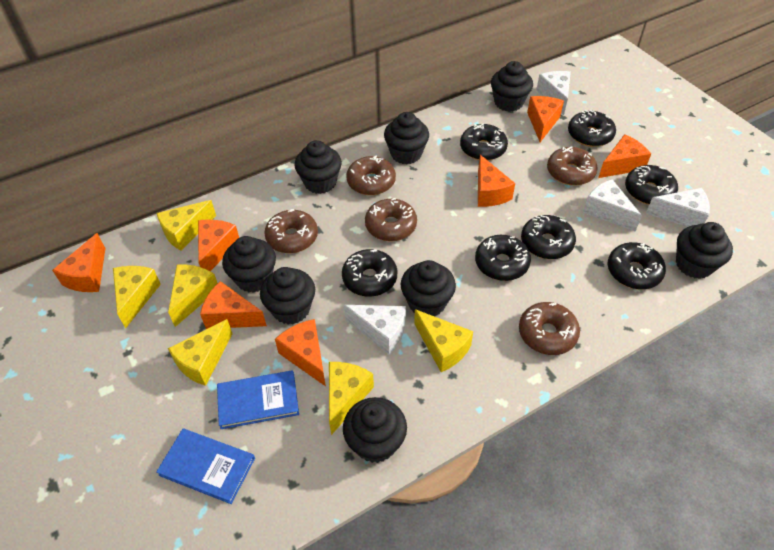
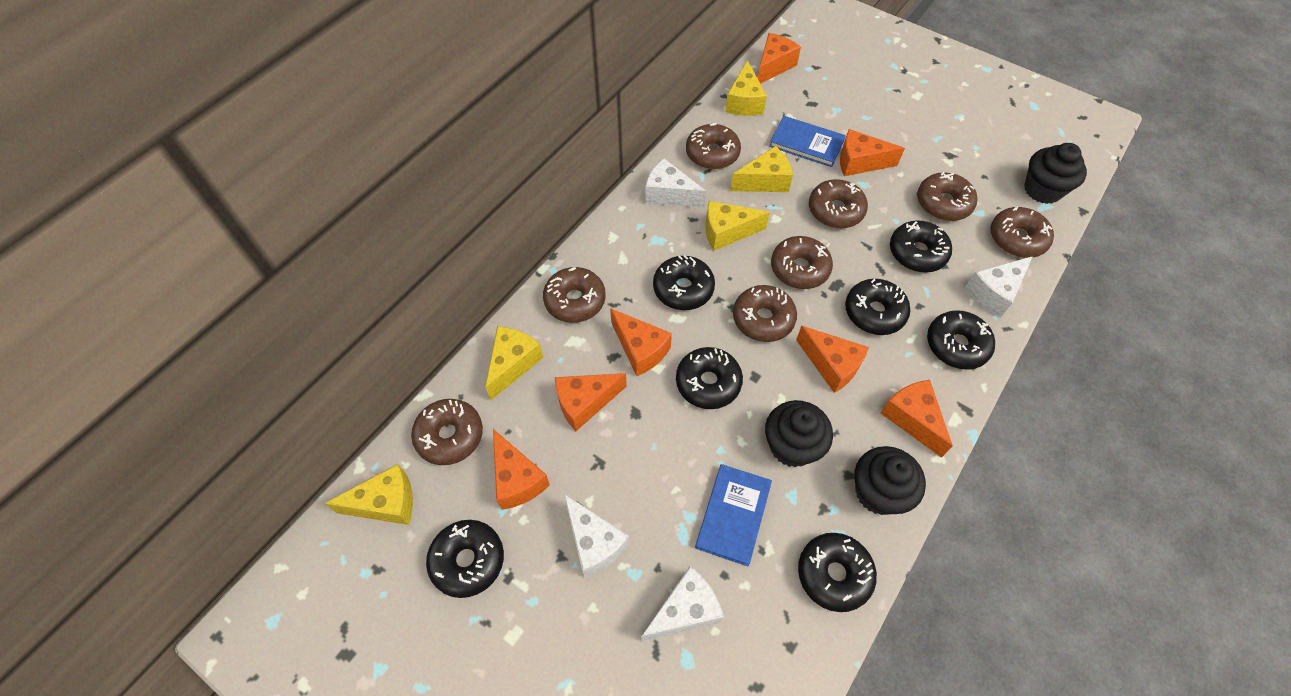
black cupcake: [222,236,276,293] [260,267,315,325] [294,140,342,194] [343,397,407,463] [384,112,429,164] [401,260,456,317] [491,61,533,112] [676,222,733,279] = 8 -> [765,400,833,467] [855,446,926,515] [1024,143,1087,204] = 3
brown donut: [264,209,318,253] [346,156,396,195] [365,198,417,241] [519,302,580,355] [547,146,598,186] = 5 -> [411,399,483,465] [543,267,606,323] [686,123,741,169] [733,285,797,342] [771,236,833,289] [809,179,868,228] [917,172,977,221] [991,207,1054,258] = 8
yellow cheese: [113,266,161,328] [157,200,216,251] [168,264,218,327] [168,319,233,386] [329,362,374,435] [414,309,473,372] = 6 -> [324,464,413,525] [485,326,543,400] [706,201,770,251] [725,60,767,116] [730,146,793,192] = 5

